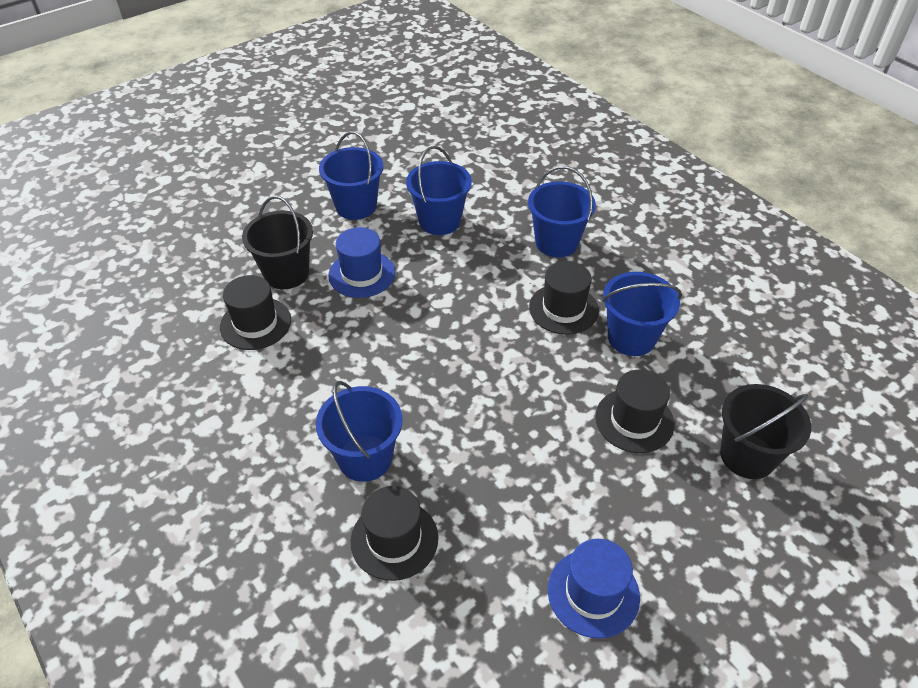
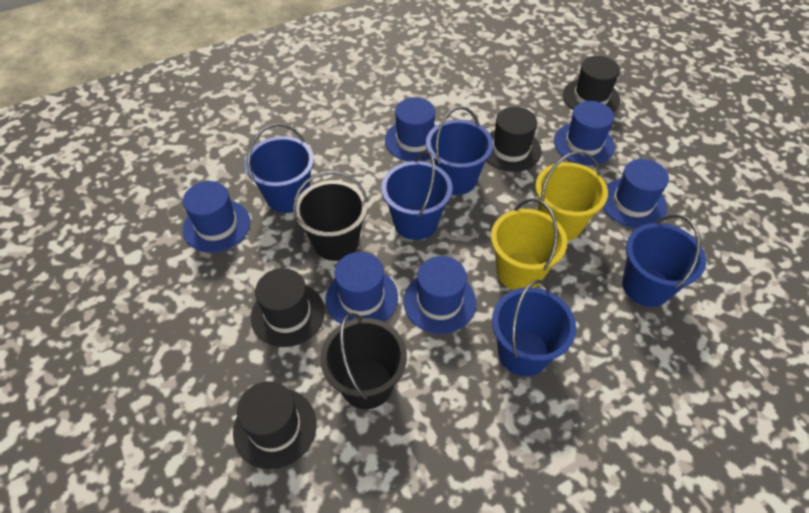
blue hat: [328,227,395,298] [548,539,640,639] = 2 -> [183,181,250,253] [326,252,398,324] [385,97,436,162] [403,256,476,334] [554,101,615,166] [603,159,669,228] = 6
yellow bucket: none = 0 -> [491,198,567,290] [535,151,608,241] = 2

